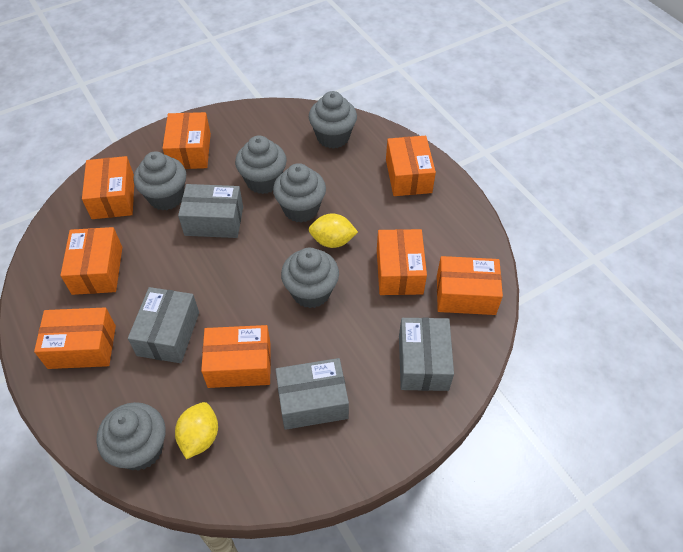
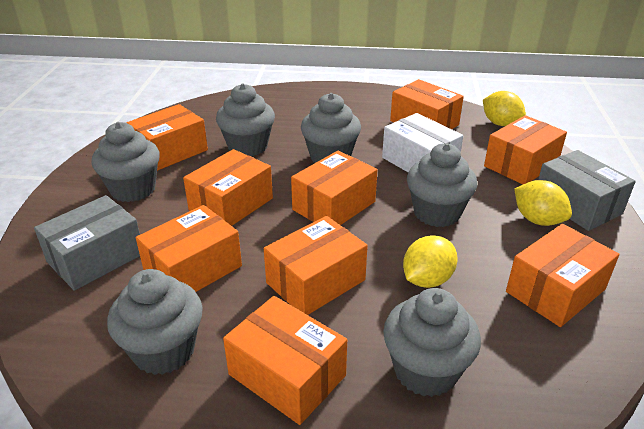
grey box: [128,287,199,363] [178,184,243,238] [275,358,349,430] [399,318,454,391] = 4 -> [34,195,140,291] [538,150,636,231] = 2
orange box: [34,308,116,369] [60,227,122,295] [82,156,134,219] [163,112,211,169] [201,325,271,388] [377,229,427,295] [386,136,436,196] [437,256,503,315] = 8 -> [126,104,208,171] [136,205,242,292] [183,149,273,226] [223,296,347,425] [264,216,368,315] [291,151,378,225] [390,79,464,129] [484,115,567,185] [506,224,620,327] = 9
white box: none = 0 -> [382,113,463,172] = 1
yellow lemon: [175,402,218,459] [308,213,358,248] = 2 -> [403,235,458,288] [483,91,526,126] [514,180,572,226] = 3

